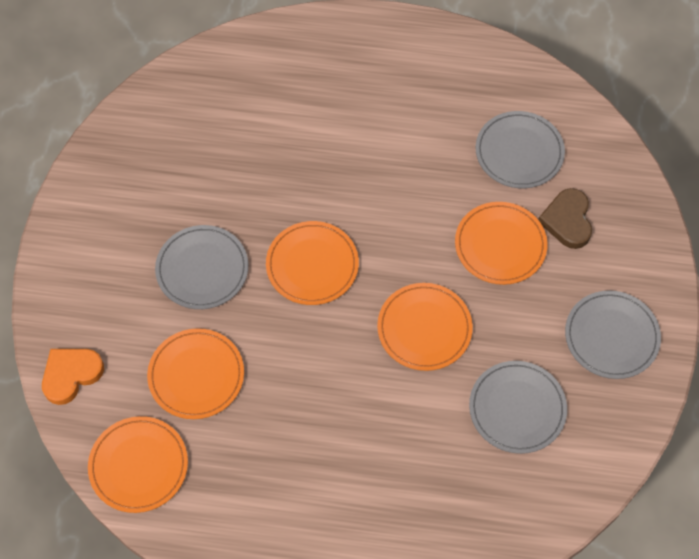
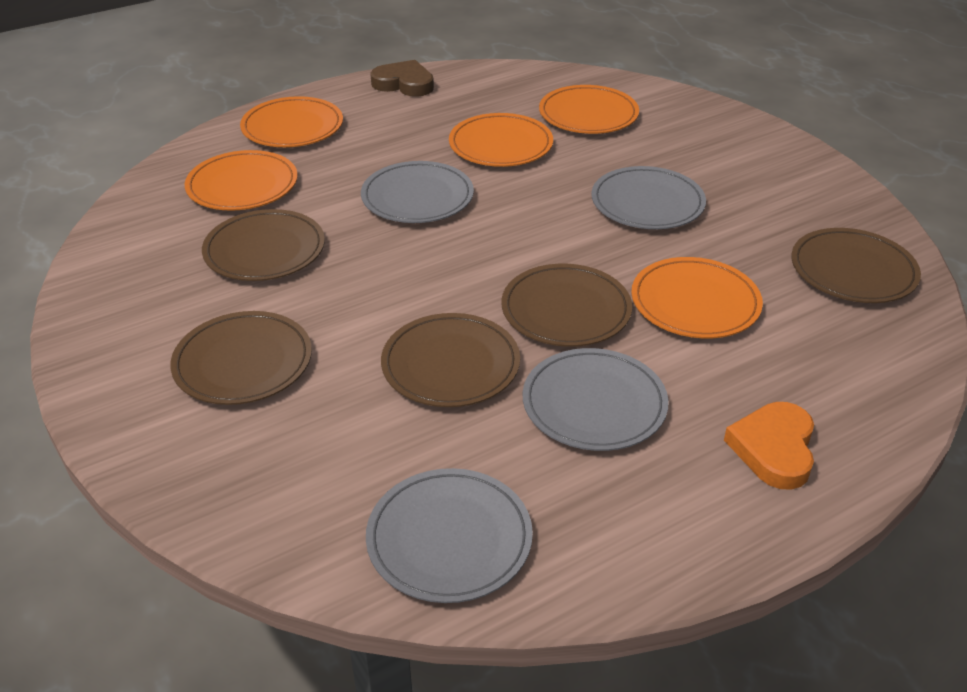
brown plate: none = 0 -> [170,311,312,405] [202,209,325,281] [381,313,520,407] [501,264,632,347] [791,228,921,303] = 5

